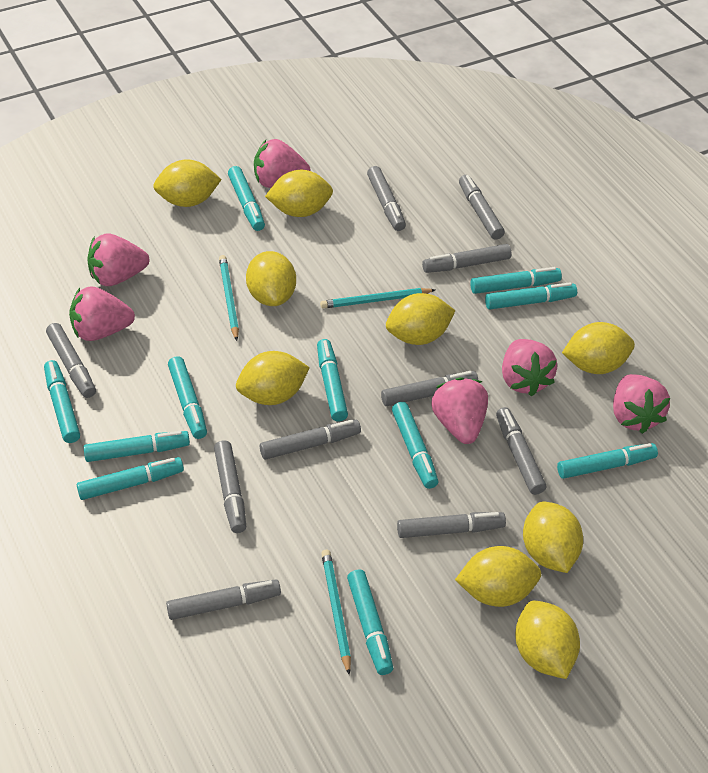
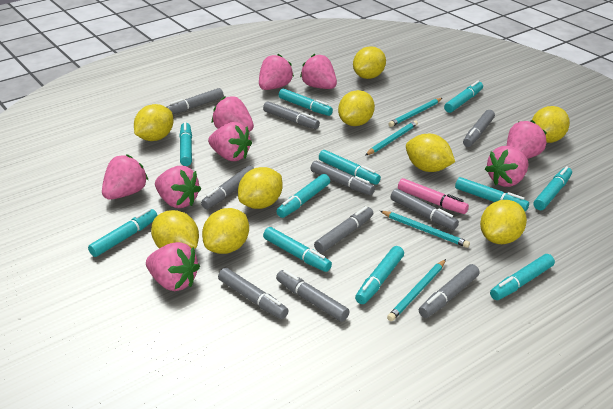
pink marker: none = 0 -> [398,178,469,214] = 1
pink strawberry: [69,286,135,341] [87,233,149,286] [254,139,311,188] [431,377,488,444] [502,339,557,397] [613,374,670,434] = 6 -> [102,154,148,200] [146,242,200,291] [155,166,201,208] [208,122,252,161] [212,96,254,132] [259,54,294,90] [300,54,337,89] [485,146,529,187] [507,120,547,159] = 9
turquoise pencil: [219,255,239,341] [320,288,435,309] [321,550,351,675] = 3 -> [365,120,418,156] [380,211,470,248] [387,259,446,321] [388,98,442,127] = 4

